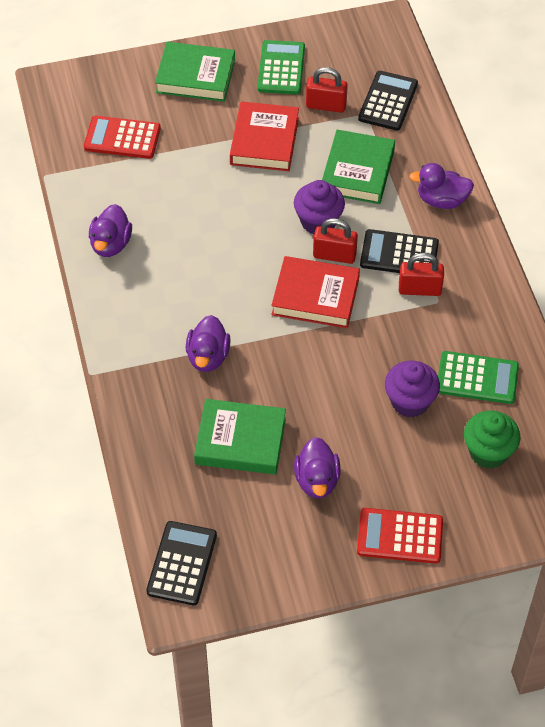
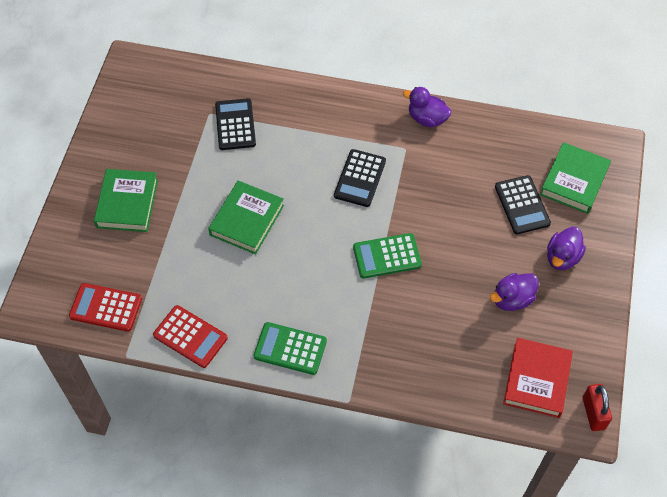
green cupcake: [464,411,521,469] = 1 -> none = 0
purple cupcake: [294,180,345,234] [385,361,440,418] = 2 -> none = 0
purple duck: [89,204,132,257] [186,315,231,372] [294,437,341,498] [409,163,474,209] = 4 -> [403,87,451,127] [490,273,539,311] [547,227,586,270] = 3
red book: [230,101,299,171] [271,256,360,328] = 2 -> [503,338,573,418] = 1
red padlock: [306,67,348,113] [313,218,358,264] [399,253,444,296] = 3 -> [583,384,612,431] = 1

